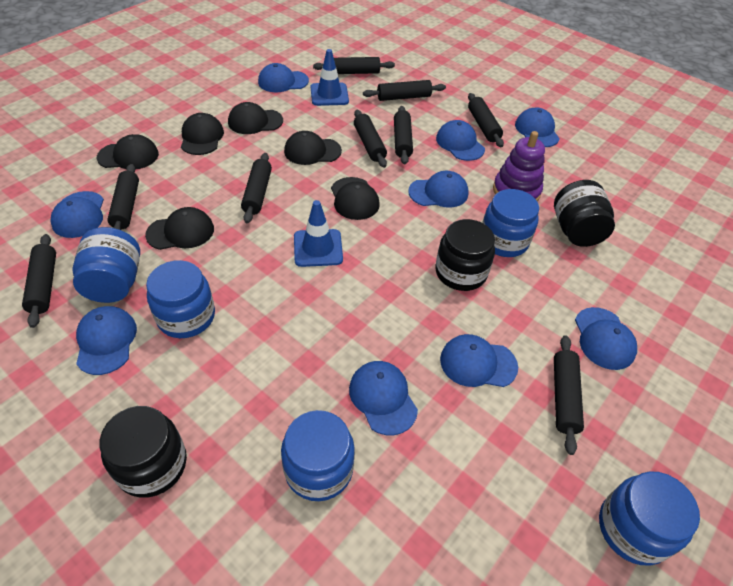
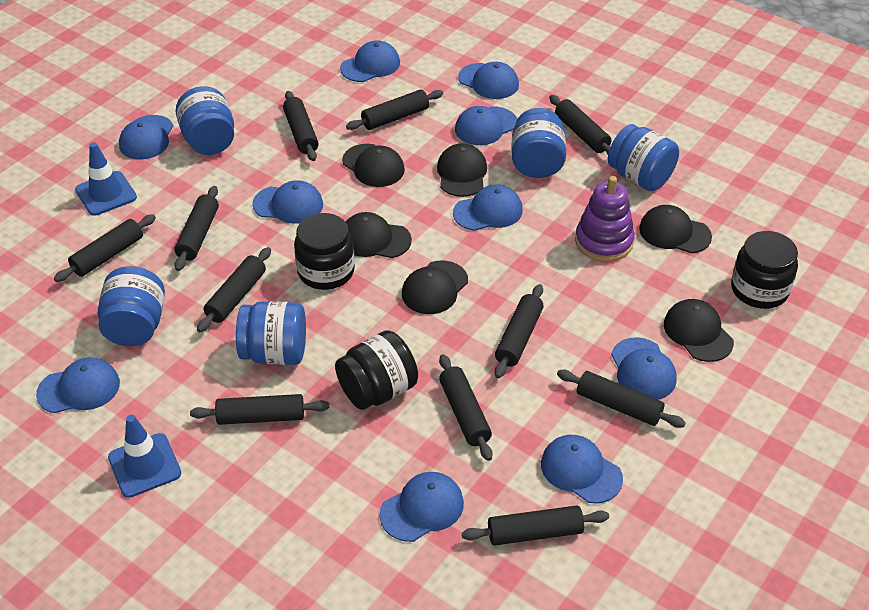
black rolling pin: [22,234,56,328] [107,164,139,230] [241,153,272,223] [313,57,395,74] [354,110,387,168] [363,80,446,101] [394,106,413,164] [468,93,504,147] [554,335,584,455] = 9 -> [54,214,156,282] [174,186,219,271] [190,394,329,425] [197,247,271,332] [283,91,319,161] [346,90,443,130] [439,354,493,461] [462,505,609,546] [495,284,544,378] [549,95,611,154] [557,370,686,428] = 11
blue cap: [50,191,104,238] [76,306,137,375] [258,63,309,92] [349,361,418,435] [408,171,469,207] [436,120,485,161] [440,334,518,387] [515,107,560,147] [575,307,637,370] = 9 -> [36,358,120,413] [119,115,173,160] [252,180,323,224] [340,41,400,82] [379,472,464,542] [453,184,523,231] [455,106,517,145] [458,62,519,99] [541,435,623,504] [611,337,677,400] = 10

